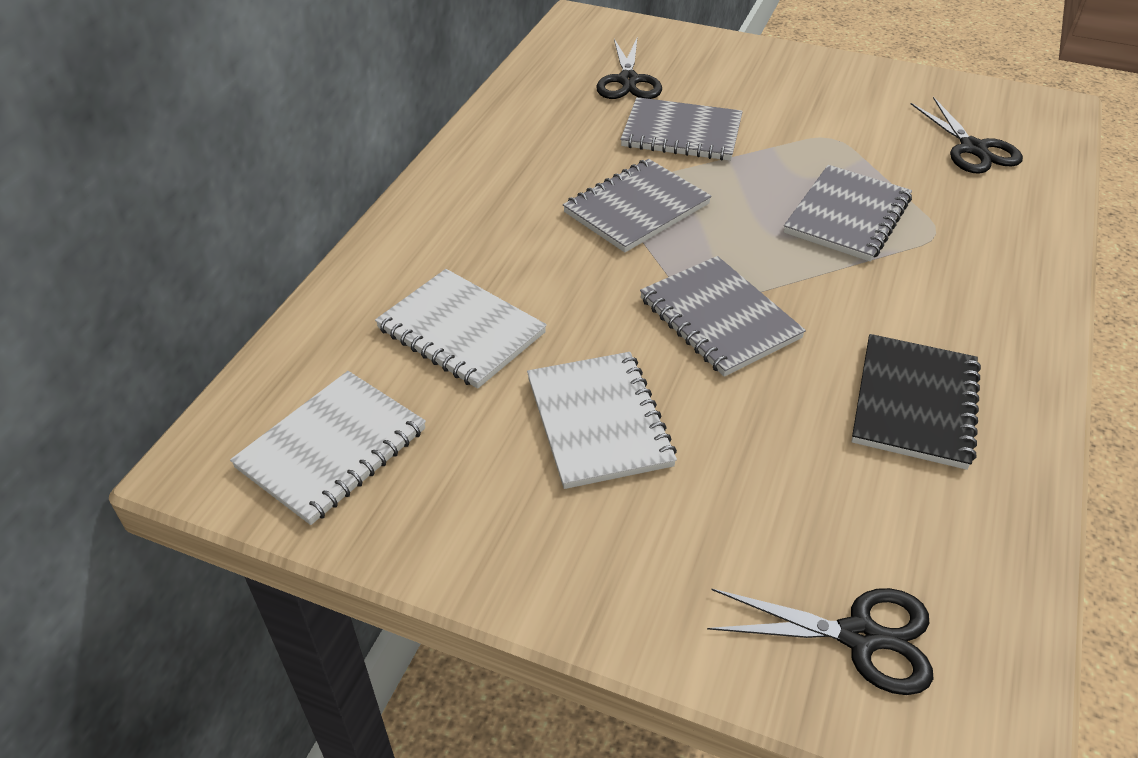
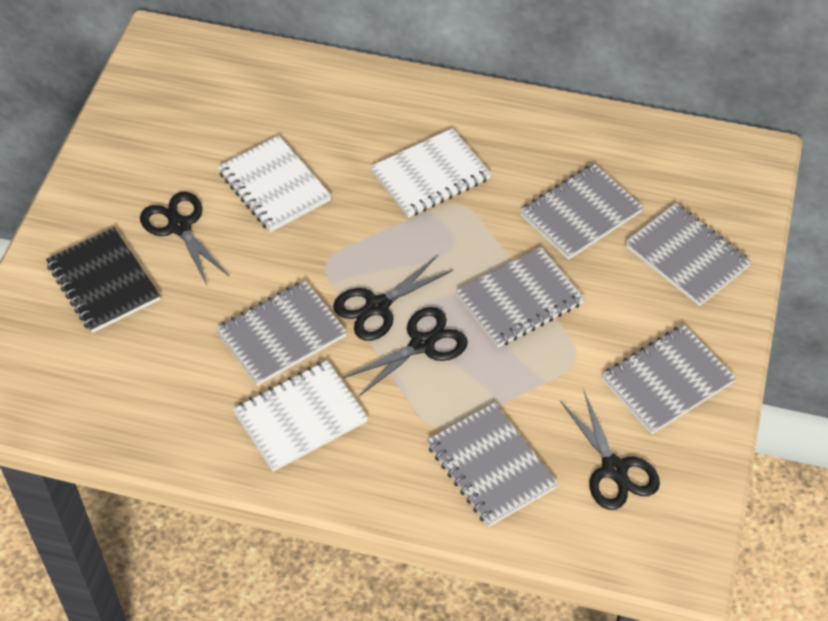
black scissors: [596,39,662,99] [707,588,934,695] [911,97,1023,174] = 3 -> [140,192,230,285] [333,255,453,341] [343,307,468,397] [560,391,660,510] = 4
grey notebook: [563,159,712,253] [621,97,743,161] [640,256,806,377] [784,165,912,262] = 4 -> [216,281,347,386] [427,403,558,527] [456,247,585,347] [520,164,643,260] [601,325,736,434] [625,203,751,306] = 6

